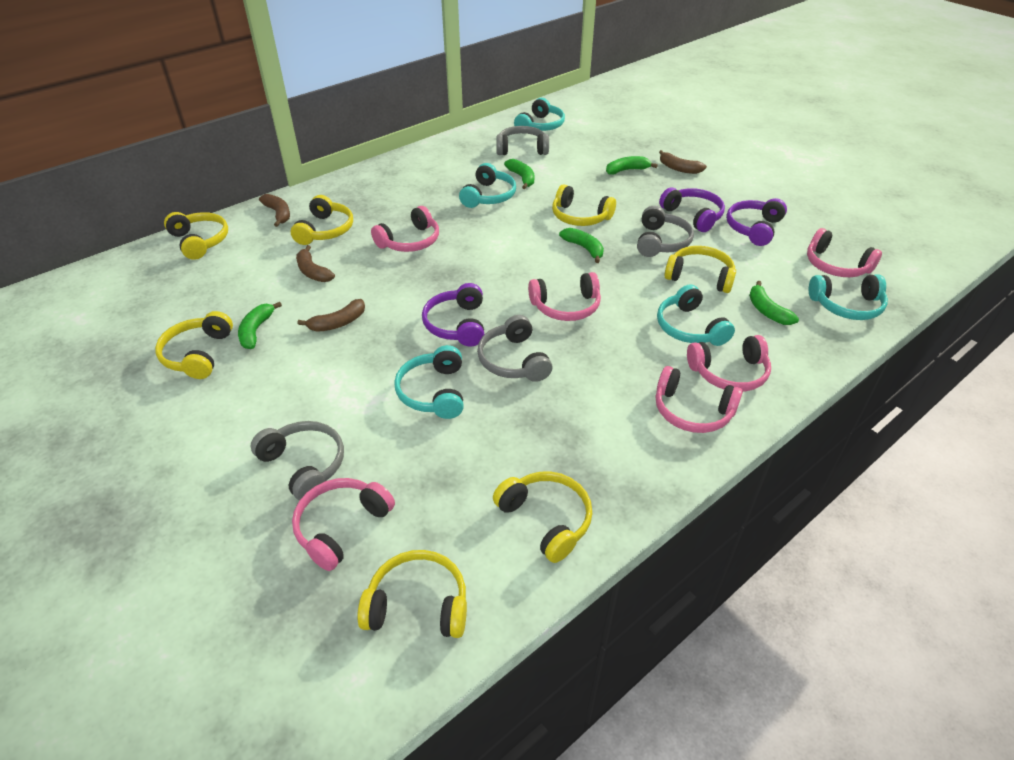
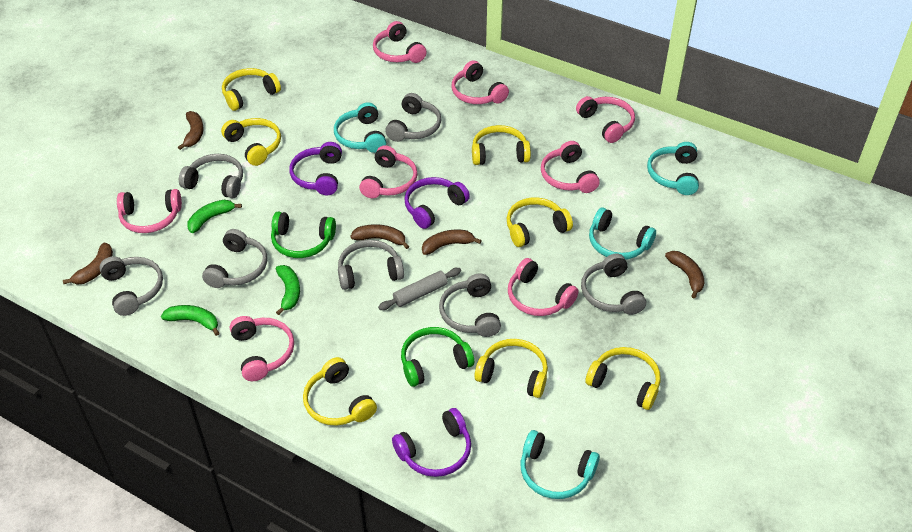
brown banana: [259,194,290,227] [296,245,335,282] [297,299,365,332] [659,150,707,174] = 4 -> [63,243,113,285] [178,111,204,150] [350,224,410,249] [422,230,482,255] [665,251,704,299] = 5
green banana: [238,302,282,349] [504,159,535,189] [559,228,604,263] [606,156,658,175] [749,281,799,325] = 5 -> [161,305,219,336] [187,200,242,233] [276,265,300,315] = 3
green headphones: none = 0 -> [271,212,336,258] [401,327,474,387] = 2
grey headphones: [251,421,344,501] [477,315,552,382] [496,126,549,155] [637,206,694,257] = 4 -> [99,256,163,316] [179,154,243,199] [202,229,267,288] [338,240,404,290] [385,93,441,142] [439,273,501,337] [581,253,646,315] = 7
grey rolling pin: none = 0 -> [378,268,461,310] = 1
pink headphones: [292,478,395,571] [371,206,439,252] [528,272,601,321] [656,366,743,433] [687,335,771,392] [807,228,882,277] = 6 -> [117,189,182,233] [230,316,294,381] [359,145,417,198] [373,21,427,63] [452,60,509,104] [508,258,579,316] [541,141,600,193] [576,96,635,143] = 8
turquoise headphones: [394,345,464,419] [459,163,516,208] [514,98,565,131] [657,284,735,346] [809,274,888,320] = 5 -> [334,102,386,153] [521,430,600,499] [589,207,656,260] [647,142,699,195] = 4

